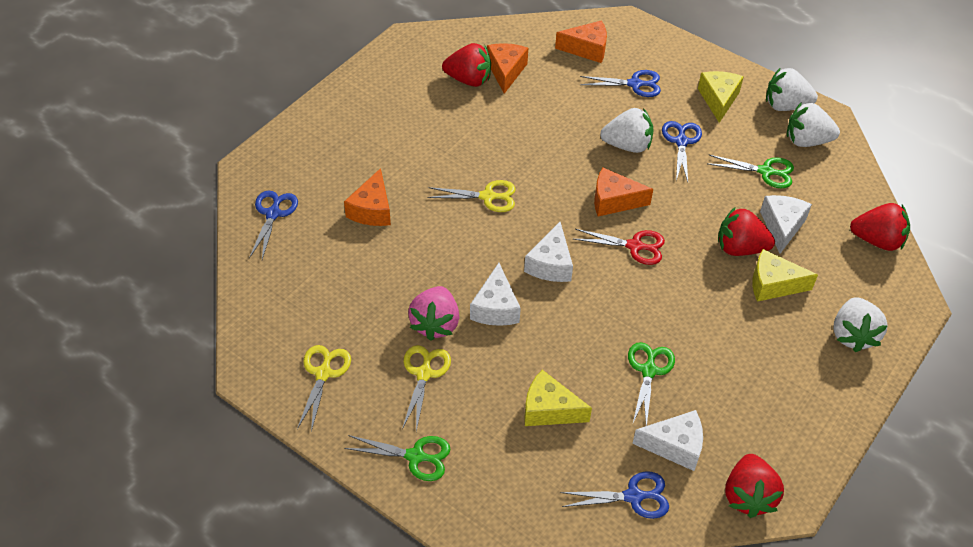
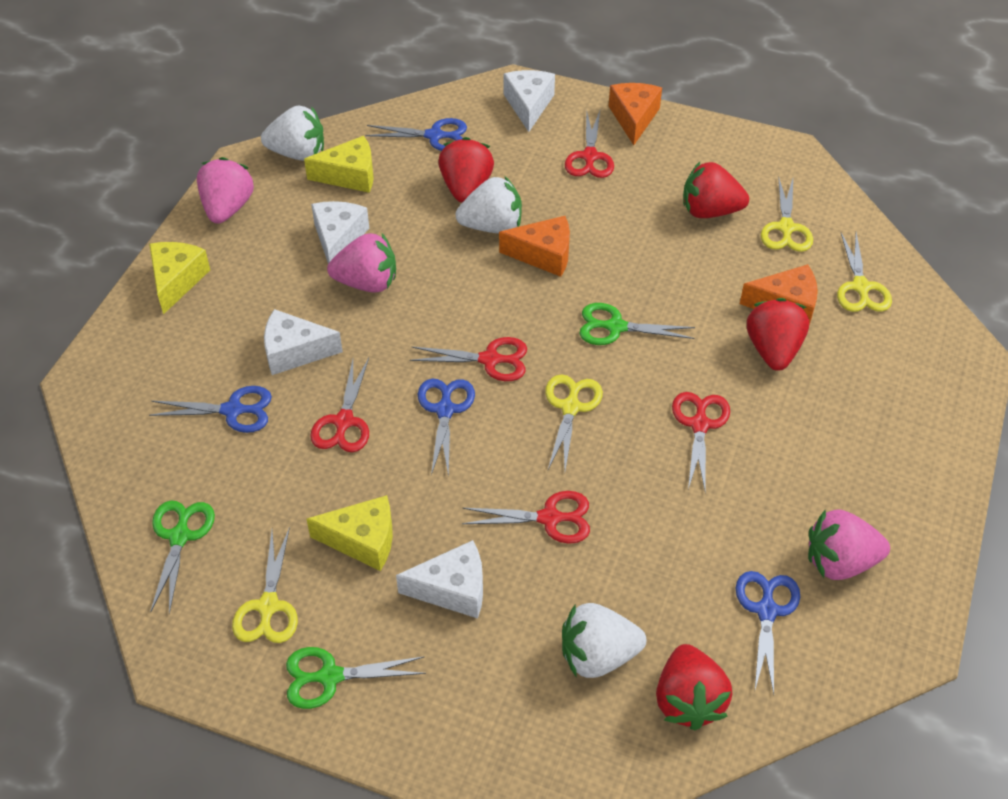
orange cheese: [344,168,391,226] [487,43,528,94] [555,20,607,63] [594,168,653,216] = 4 -> [499,216,570,277] [609,83,662,145] [740,264,818,325] = 3
pink strawberry: [408,286,459,341] = 1 -> [197,157,254,224] [327,233,396,293] [808,509,890,580] = 3
red scissors: [574,229,665,265] = 1 -> [310,358,369,452] [410,337,527,381] [462,491,590,544] [565,110,614,178] [672,392,730,490] = 5
white strawberry: [600,108,654,153] [766,67,818,111] [787,102,840,147] [833,297,888,352] = 4 -> [261,106,324,161] [455,177,522,233] [562,603,646,678] = 3
yellow scissors: [297,345,351,432] [402,345,451,432] [427,180,516,212] = 3 -> [232,527,298,643] [545,375,603,470] [761,177,813,252] [837,233,892,312] = 4

